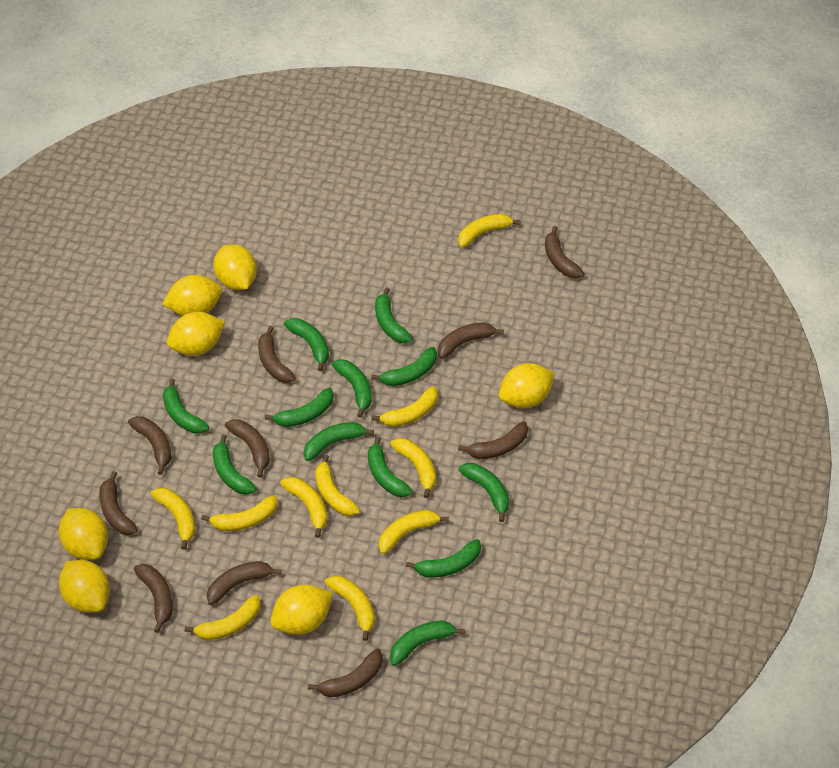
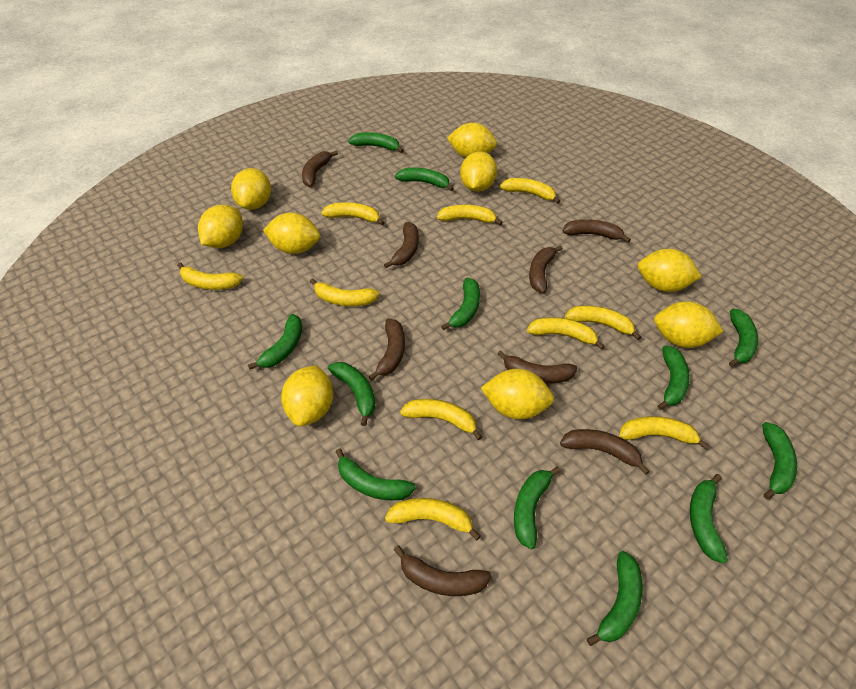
brown banana: [99,471,138,535] [128,416,172,475] [134,564,173,633] [207,561,282,605] [225,419,270,478] [258,326,296,383] [308,649,383,698] [438,322,504,359] [458,421,528,459] [545,226,585,279] = 10 -> [302,151,338,187] [369,319,405,381] [384,222,419,268] [394,545,492,596] [497,350,578,383] [529,245,563,293] [560,429,650,475] [563,219,631,243] = 8
yellow lemon: [59,508,108,560] [59,560,110,613] [162,275,222,316] [167,312,225,356] [214,244,257,290] [270,585,333,635] [499,363,555,408] = 7 -> [198,205,243,248] [231,168,271,210] [263,213,320,254] [281,365,333,426] [447,123,497,158] [460,151,497,192] [481,369,554,419] [638,249,702,292] [654,301,724,348] = 9

